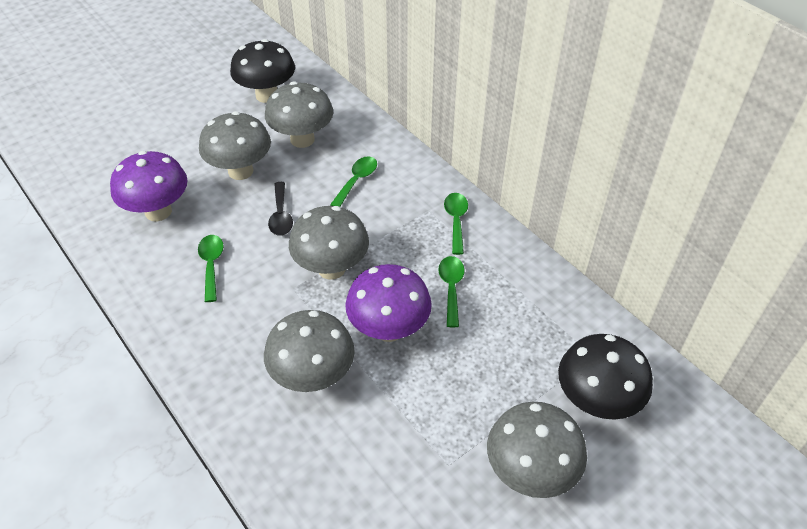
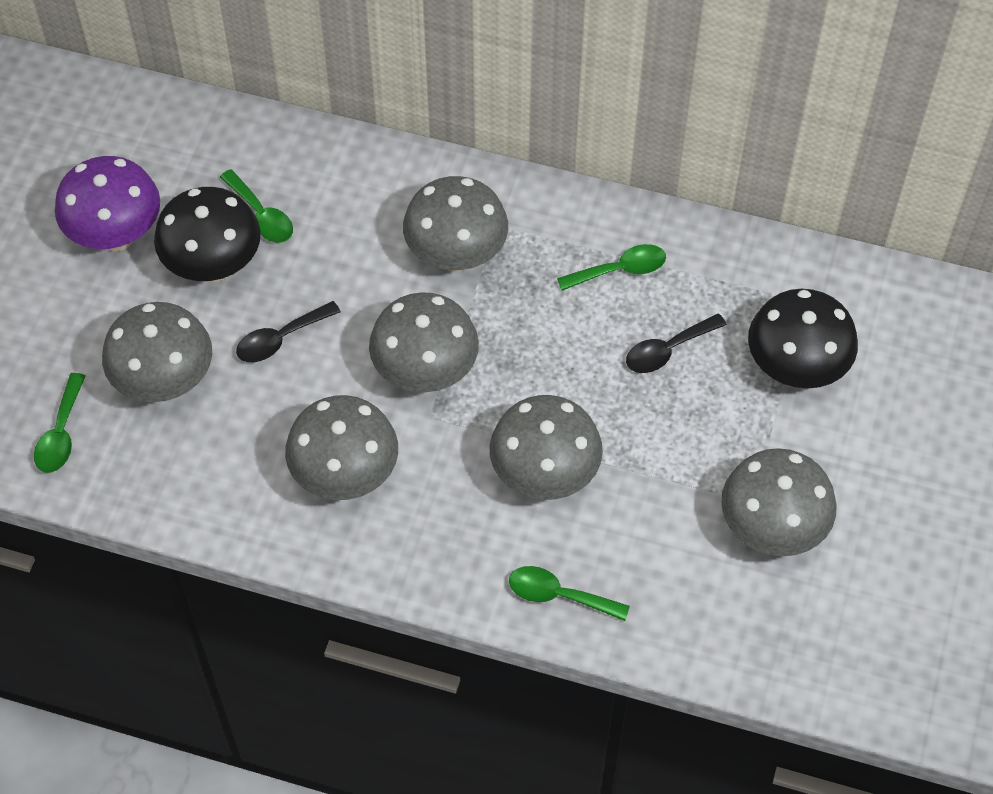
black spoon: [268,182,293,236] = 1 -> [236,301,341,362] [626,314,727,373] = 2
grey mushroom: [199,111,271,180] [264,310,355,392] [265,81,333,148] [289,206,369,280] [487,402,587,498] = 5 -> [102,302,212,402] [285,395,398,500] [369,292,479,392] [403,176,508,272] [489,395,603,500] [721,448,837,556] = 6
purple mushroom: [110,151,187,222] [345,264,432,342] = 2 -> [55,156,160,251] = 1

